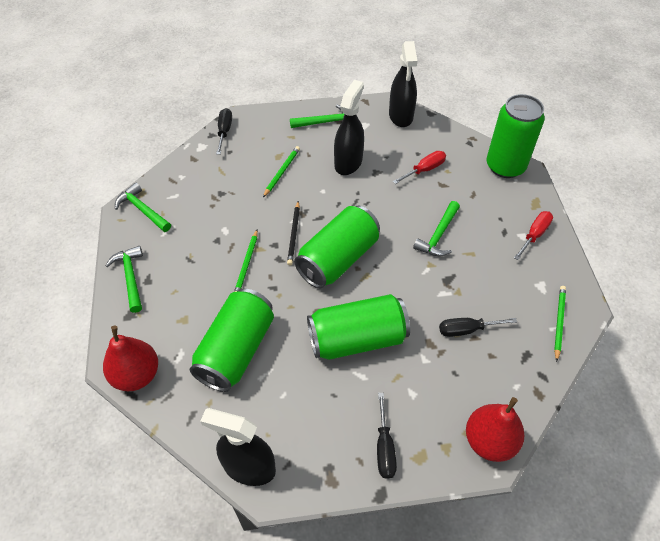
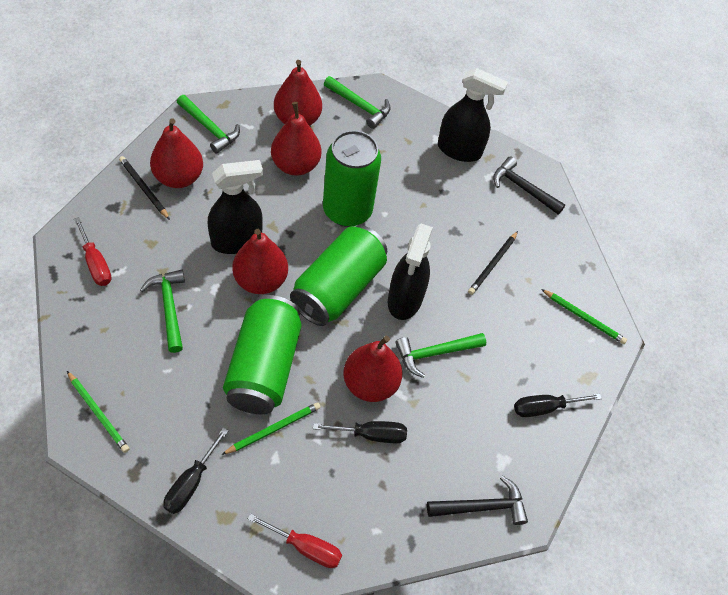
black hammer: none = 0 -> [427,476,528,525] [493,157,565,215] = 2
black pencil: [287,201,300,265] = 1 -> [119,156,170,220] [468,231,518,295] = 2
green can: [190,288,274,392] [294,206,380,288] [307,294,410,360] [487,94,545,178] = 4 -> [223,295,302,414] [290,225,387,326] [323,130,381,227] = 3
red pear: [103,326,158,391] [466,397,524,462] = 2 -> [150,118,203,188] [232,229,288,294] [271,102,321,175] [274,60,322,126] [343,336,402,402] = 5

